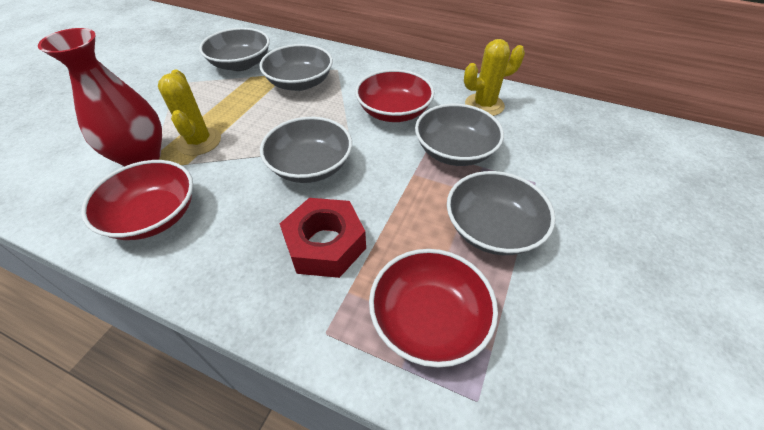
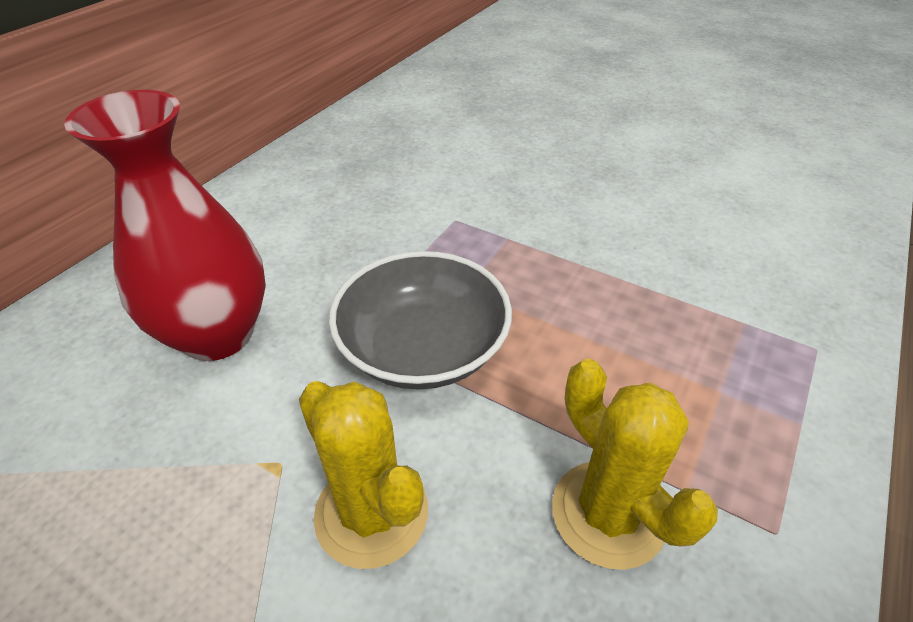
grey bowl: [199,28,270,71] [259,44,333,91] [260,117,352,183] [415,104,504,166] [447,171,555,255] = 5 -> [329,251,512,390] = 1
red bowl: [81,160,193,240] [355,69,435,122] [369,249,498,368] = 3 -> none = 0
red nut: [280,198,366,278] = 1 -> none = 0

